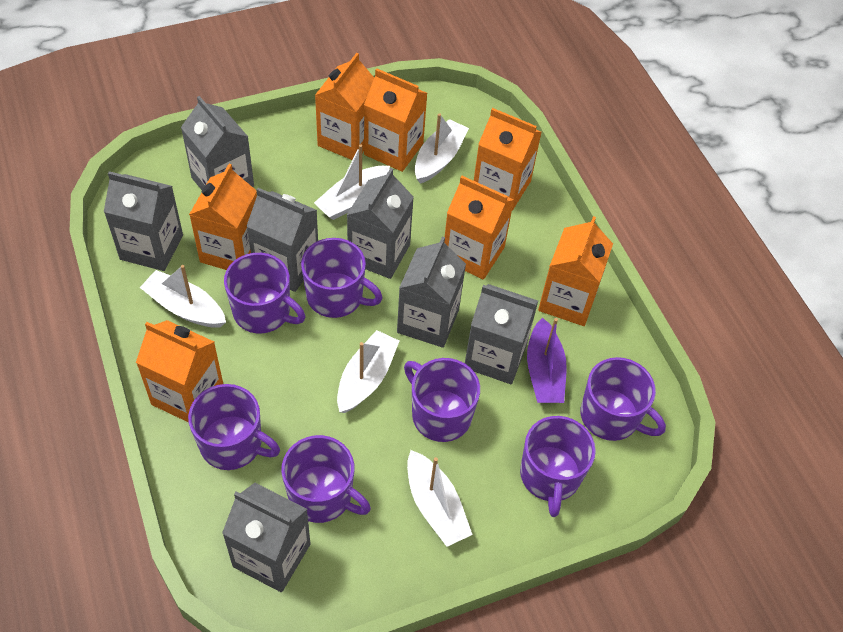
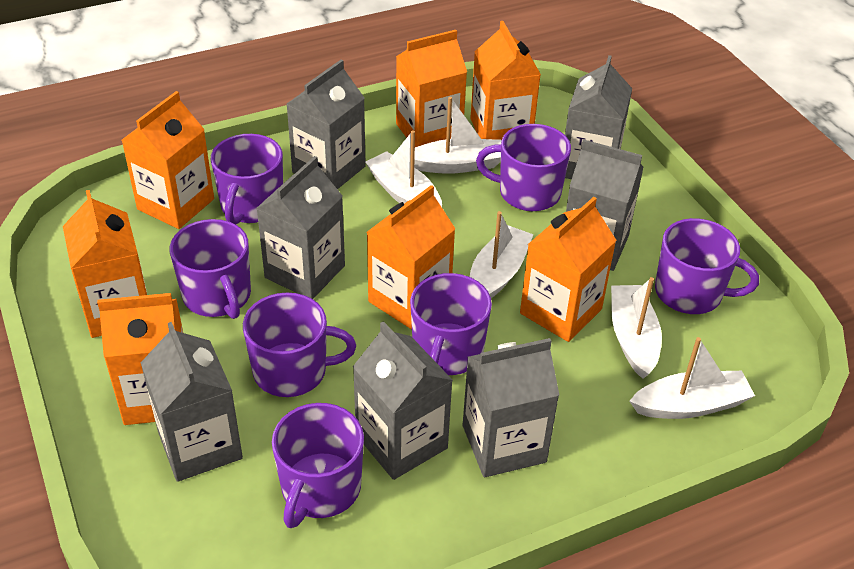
purple boat: [527,317,567,403] = 1 -> none = 0

